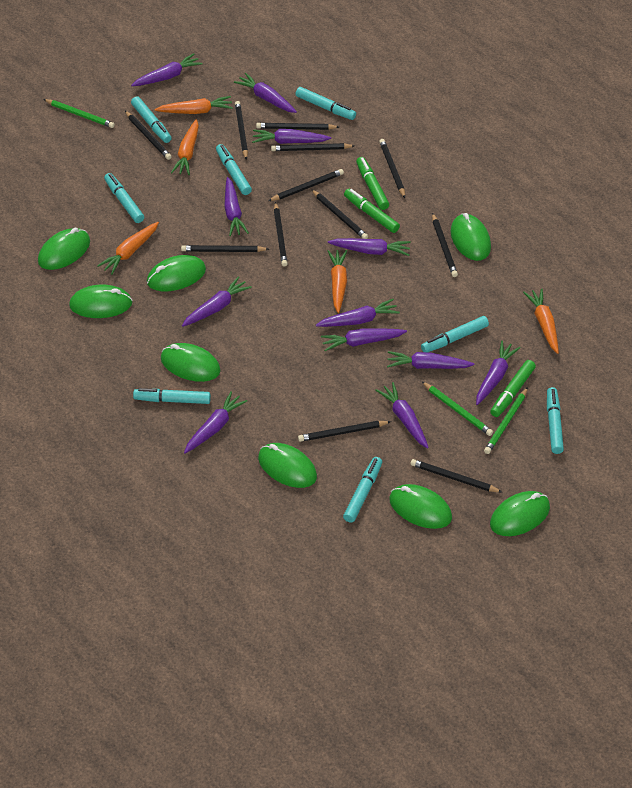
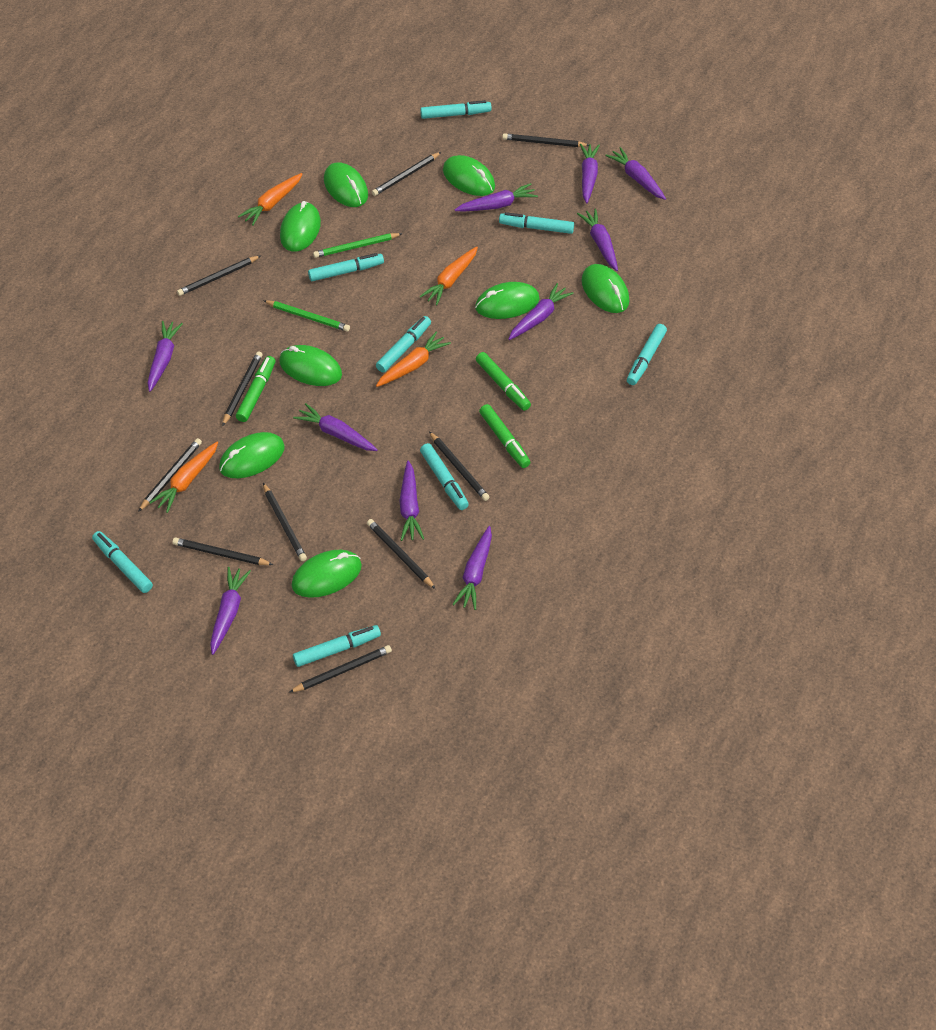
black pencil: [125,111,172,160] [181,245,269,252] [235,101,248,160] [256,123,339,130] [268,169,344,201] [271,143,355,151] [274,202,288,267] [298,421,391,442] [311,189,368,239] [379,139,405,198] [410,459,502,492] [432,213,458,277] = 12 -> [138,438,202,512] [173,538,273,565] [177,255,261,296] [222,351,262,426] [263,483,307,561] [289,645,392,693] [367,519,435,589] [372,152,441,196] [429,432,489,501] [502,133,589,147] = 10
green pencil: [43,99,115,128] [422,382,493,436] [484,387,528,454] = 3 -> [263,300,350,331] [313,233,403,258] = 2
orange carrot: [97,222,159,275] [155,96,233,114] [171,119,199,175] [328,250,347,313] [523,288,559,354] = 5 -> [149,442,218,513] [238,173,302,226] [376,331,451,387] [419,246,478,305] = 4
purple carrot: [131,53,203,86] [182,277,252,327] [184,391,247,454] [224,177,249,236] [234,73,297,113] [252,129,331,144] [316,299,400,327] [321,328,407,351] [328,238,411,256] [375,382,429,449] [387,351,474,369] [476,341,521,405] = 12 -> [148,321,183,392] [210,567,251,655] [293,403,378,451] [399,460,424,541] [452,526,492,610] [455,183,538,211] [508,283,574,340] [577,208,618,271] [580,144,600,203] [605,147,666,200] = 10

